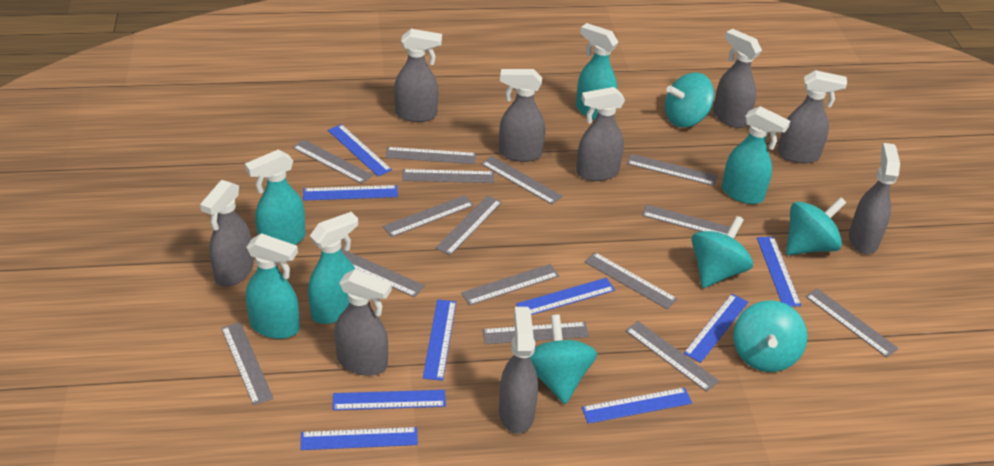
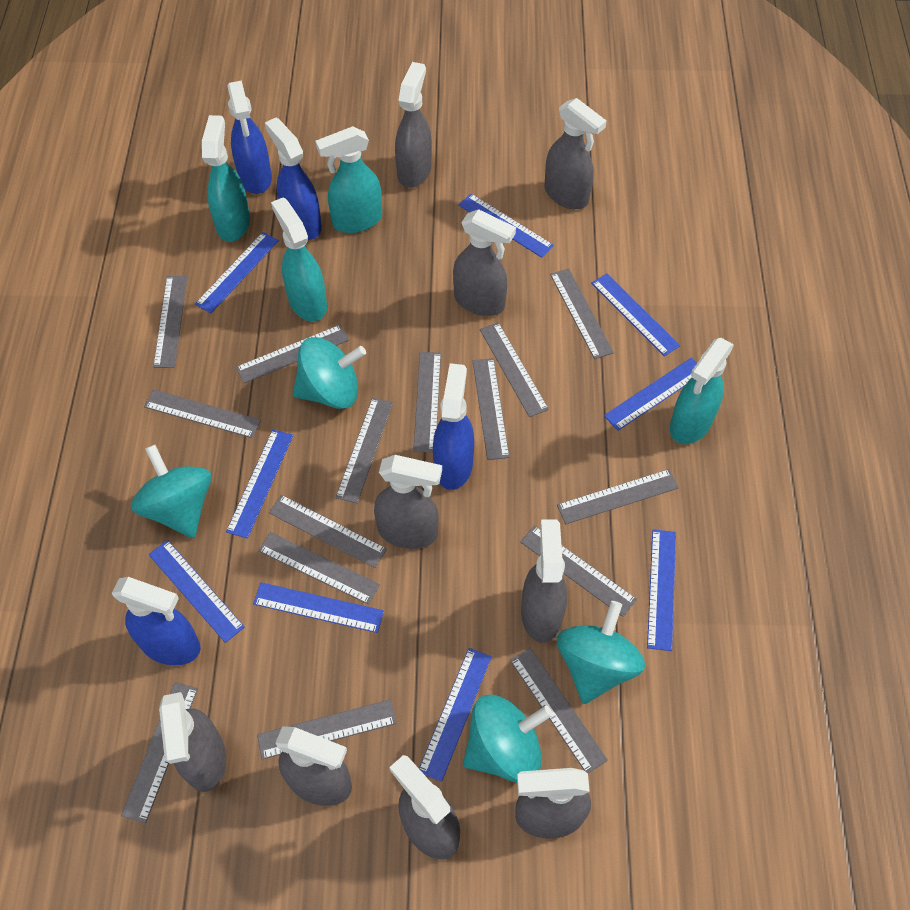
blue spray bottle: none = 0 -> [112,577,201,665] [227,81,272,194] [265,118,322,240] [433,363,474,490] = 4
turquoise spinning top: [530,314,597,404] [665,72,714,128] [692,216,753,288] [733,300,808,372] [786,197,847,255] = 5 -> [131,445,211,538] [293,337,366,409] [463,695,553,783] [557,601,645,704] = 4
turquoise spray bottle: [245,150,305,245] [246,233,300,339] [308,212,358,324] [576,23,618,120] [722,106,790,204] = 5 -> [202,115,250,242] [271,197,327,321] [316,126,382,233] [670,338,734,444] = 4

